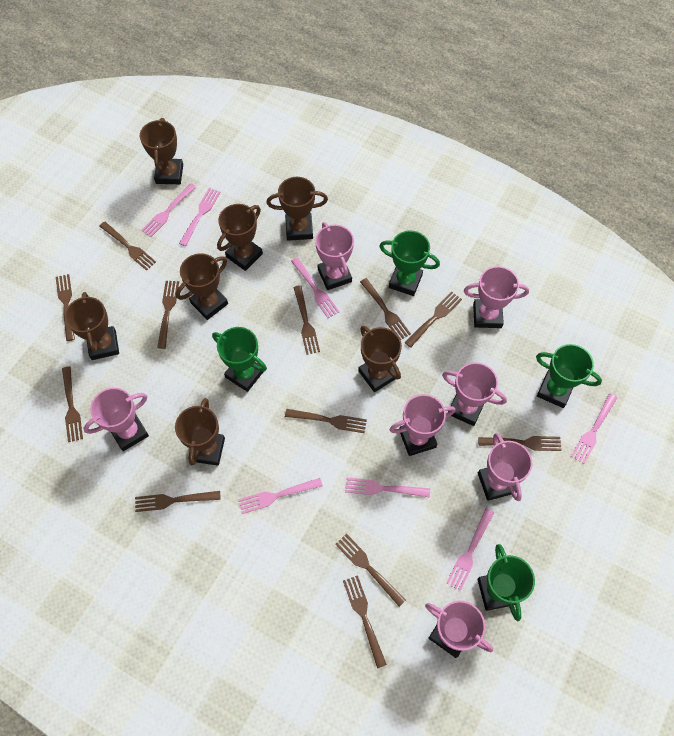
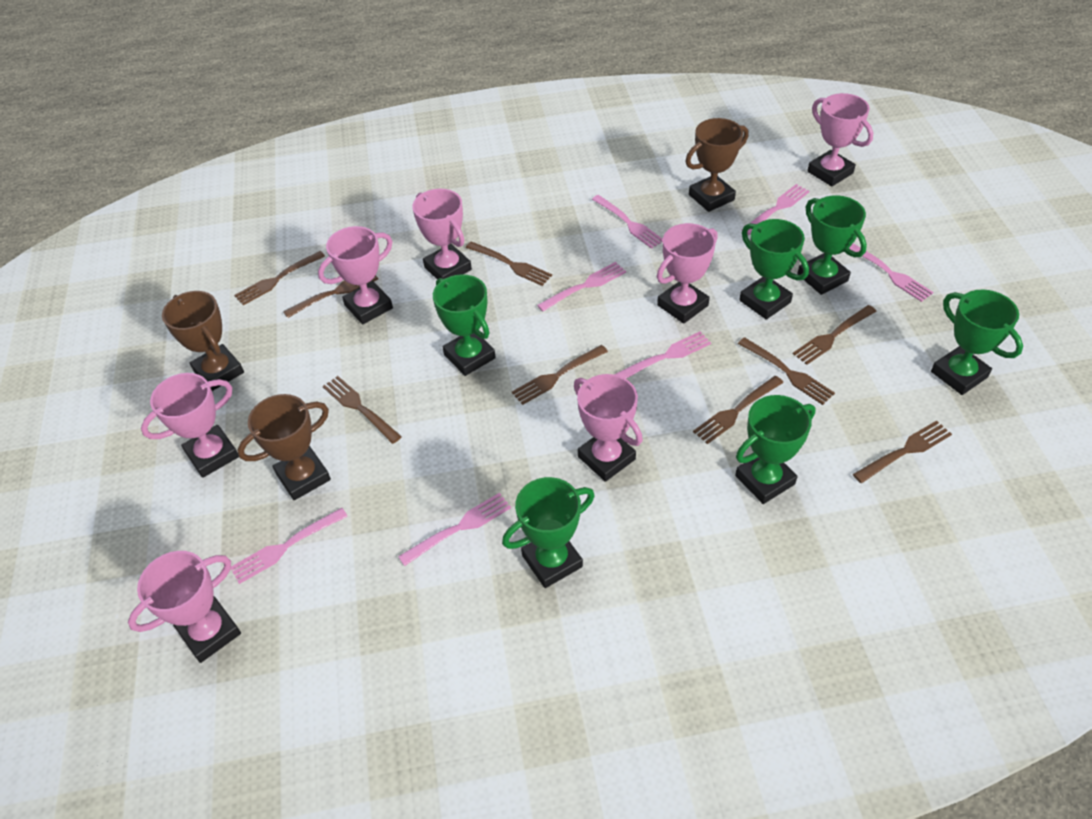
brown fork: [56,274,75,341] [62,366,83,442] [99,221,156,271] [135,491,221,512] [157,281,179,349] [285,409,367,433] [293,285,320,355] [335,534,406,607] [343,575,387,668] [360,278,411,340] [405,291,462,348] [478,436,562,451] = 12 -> [234,251,325,305] [283,275,378,318] [323,376,402,444] [466,241,552,286] [512,345,608,405] [693,376,783,444] [738,337,835,405] [793,305,877,365] [853,421,952,483] = 9
brown trophy: [65,292,119,360] [140,118,183,184] [175,398,225,466] [176,253,228,320] [217,204,263,271] [267,177,328,241] [358,326,402,392] = 7 -> [162,291,244,391] [237,394,331,500] [685,118,749,212] = 3
green trophy: [212,327,267,392] [379,231,440,296] [477,544,535,621] [536,344,602,408] = 4 -> [433,274,496,376] [502,477,595,588] [735,395,816,504] [739,219,809,320] [797,195,867,295] [931,289,1023,395] = 6

